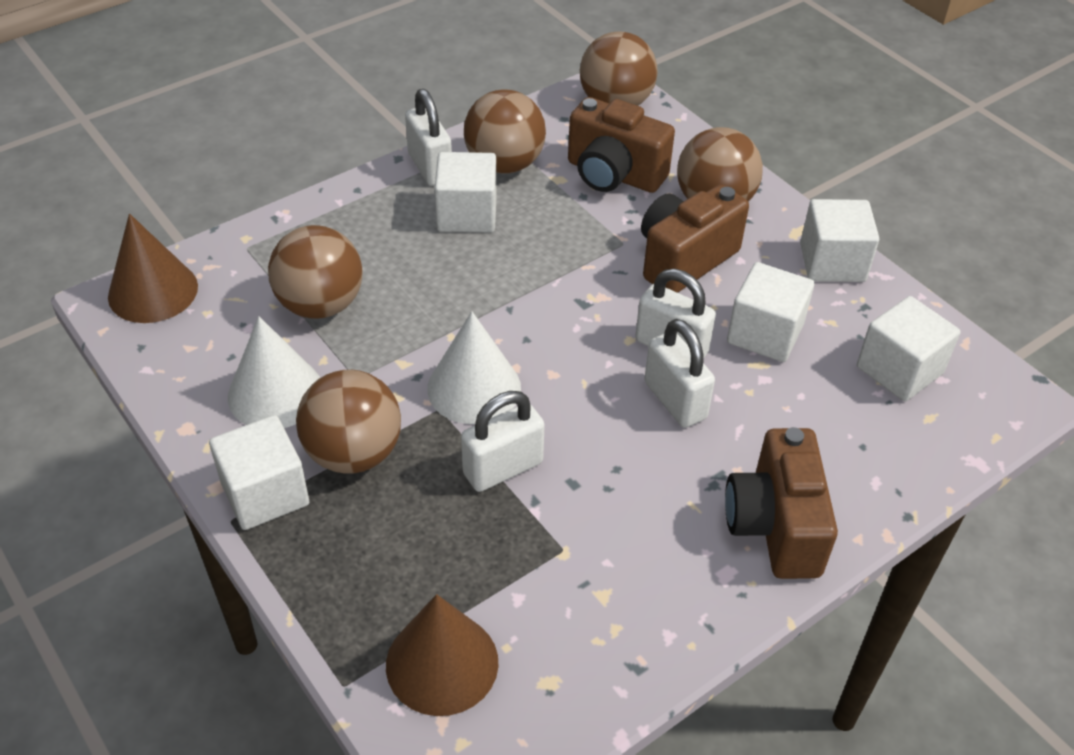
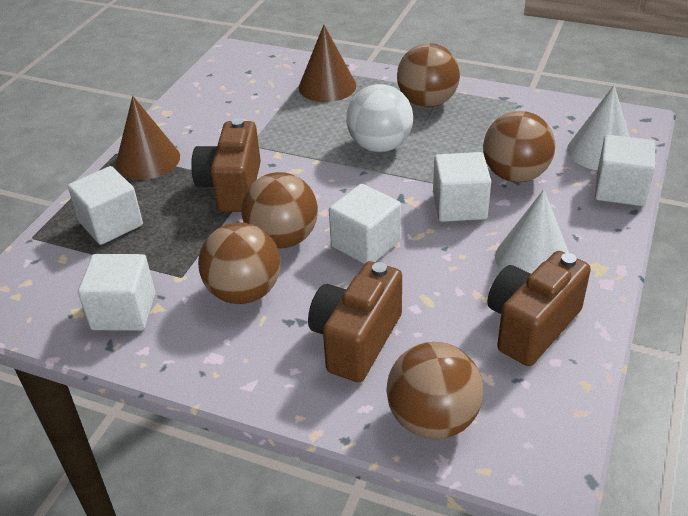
white ball: none = 0 -> [346,84,413,152] = 1
white padlock: [405,89,452,186] [461,391,545,492] [635,269,716,359] [644,319,715,428] = 4 -> none = 0

